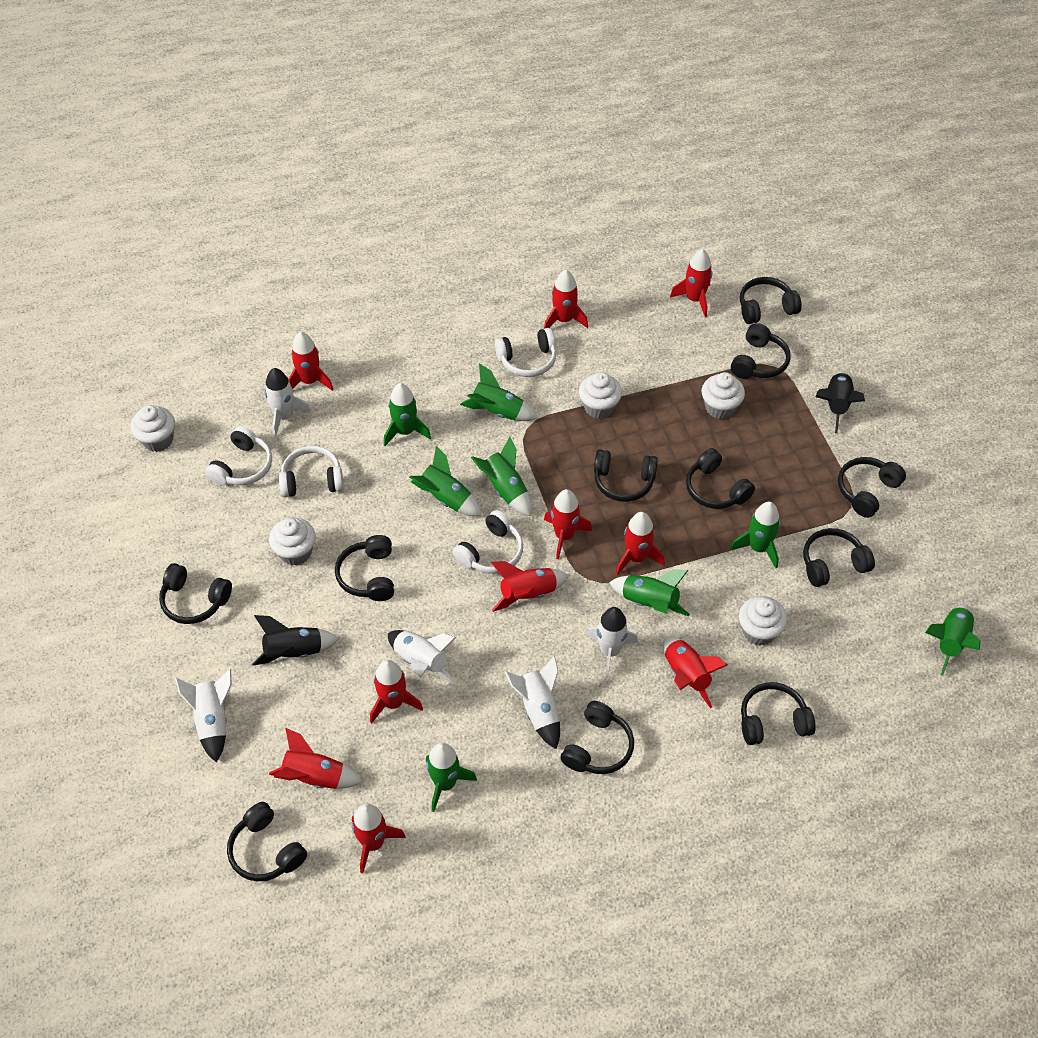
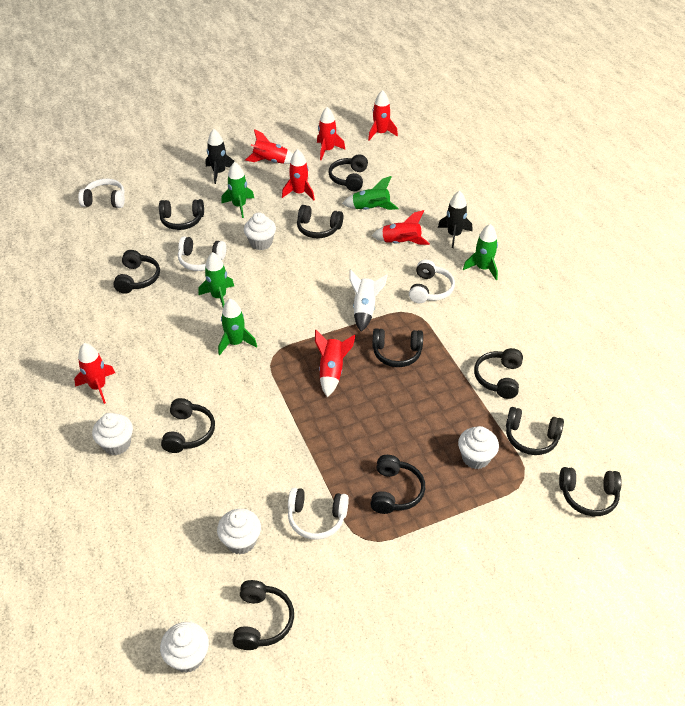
green rocket: [384,383,431,446] [409,446,482,516] [426,743,477,812] [460,363,538,421] [471,437,531,516] [609,569,690,616] [730,502,780,568] [925,604,981,676] = 8 -> [198,252,234,307] [218,299,257,355] [221,162,254,218] [342,176,399,210] [463,224,498,280] = 5
red rocket: [269,728,362,789] [288,332,333,391] [352,804,406,873] [370,660,423,724] [491,561,568,612] [544,270,588,329] [544,489,592,559] [616,512,665,575] [663,636,727,708] [670,249,712,317] = 10 -> [74,343,115,404] [245,129,293,164] [282,149,315,201] [315,330,356,397] [317,107,345,160] [368,90,398,140] [371,210,430,245] = 7
white rocket: [175,669,232,763] [265,368,311,437] [388,630,457,684] [505,655,560,749] [586,607,638,678] = 5 -> [350,269,388,332] = 1

